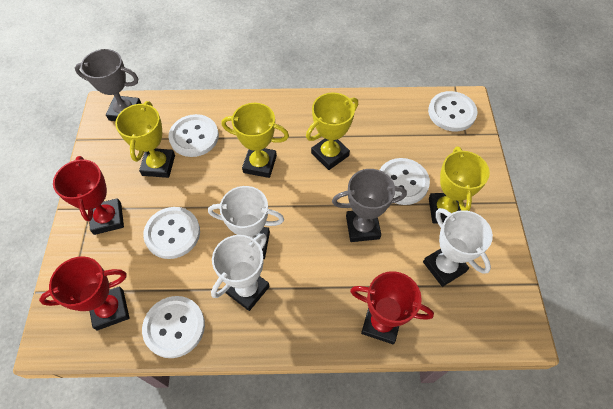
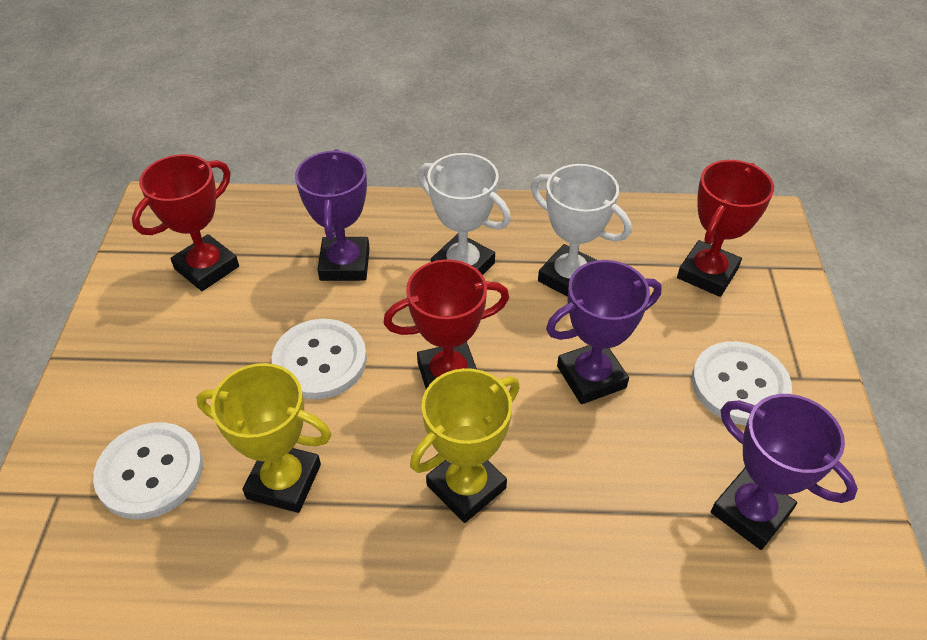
grey trophy: [75,49,141,121] [332,169,407,242] = 2 -> none = 0
purple trophy: none = 0 -> [295,149,370,281] [546,260,662,404] [711,394,858,550] = 3
white button: [142,296,205,358] [143,207,200,259] [168,114,219,157] [380,158,430,205] [428,91,478,131] = 5 -> [93,422,203,520] [271,319,367,399] [692,341,792,425] = 3
white trophy: [208,186,284,259] [211,234,270,311] [423,208,493,287] = 3 -> [418,153,511,275] [531,164,631,297] = 2
yellow trophy: [115,101,175,178] [222,103,289,178] [306,92,358,170] [429,147,490,223] = 4 -> [196,363,331,513] [410,368,520,523] = 2

